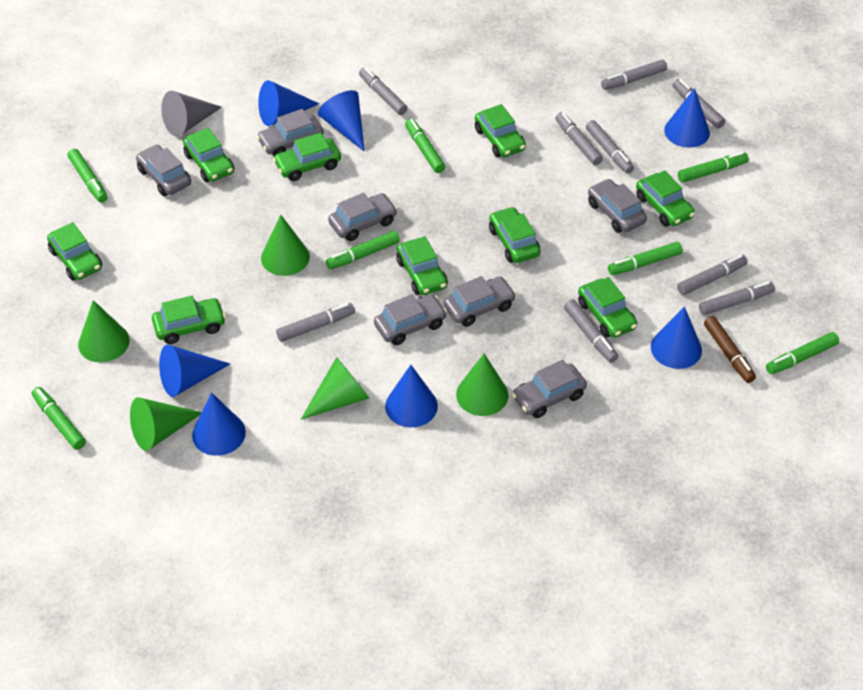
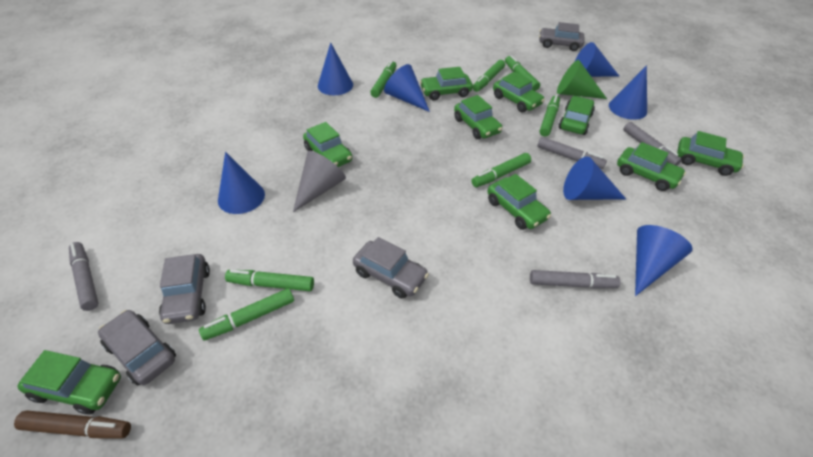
green cone: [78,300,130,362] [130,397,202,451] [261,215,310,276] [301,357,369,420] [456,354,508,416] = 5 -> [557,60,607,99] = 1
grey car: [136,145,191,196] [257,109,324,156] [328,193,397,241] [374,294,447,345] [444,276,516,327] [512,360,587,418] [588,179,647,233] = 7 -> [98,310,176,386] [159,254,210,324] [353,237,429,299] [539,22,585,51] = 4
grey marker: [276,303,355,342] [359,67,408,115] [555,112,603,165] [564,300,618,363] [586,120,634,174] [601,59,667,90] [672,79,726,129] [677,255,748,295] [699,281,775,315] = 9 -> [69,242,98,311] [530,270,620,289] [537,137,607,169] [623,122,682,166] = 4

